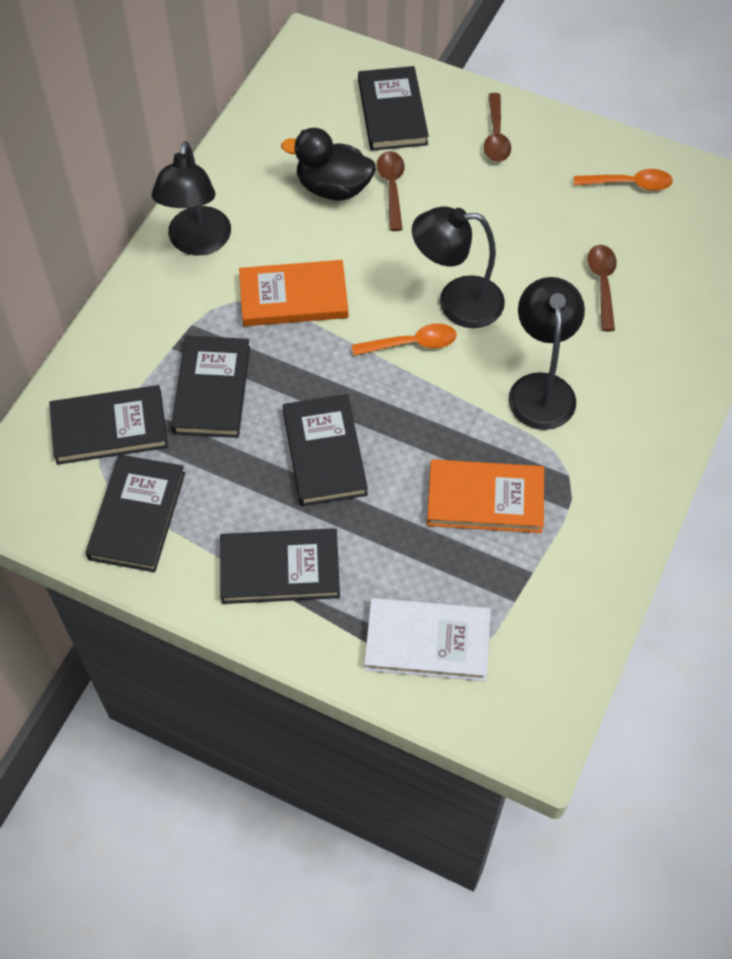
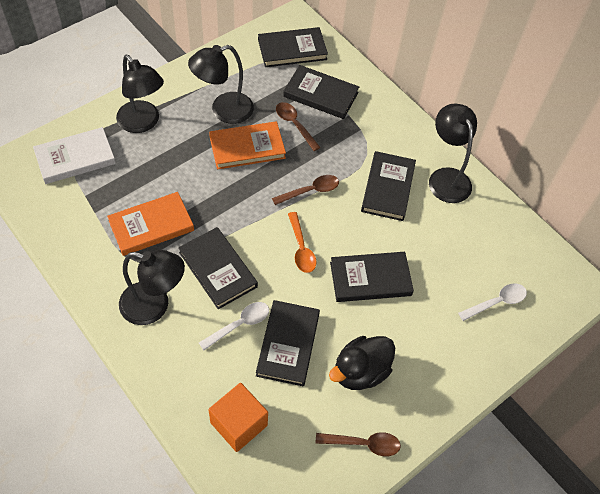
black lamp: [151,141,231,256] [412,206,505,328] [508,277,585,430] = 3 -> [116,55,164,133] [119,250,185,325] [188,45,254,124] [429,104,477,203] = 4
orange cube: none = 0 -> [208,383,268,452] = 1
orange spoon: [352,323,456,356] [574,169,673,191] = 2 -> [288,212,317,273] = 1
white spoon: none = 0 -> [199,302,269,350] [458,283,527,321] = 2

